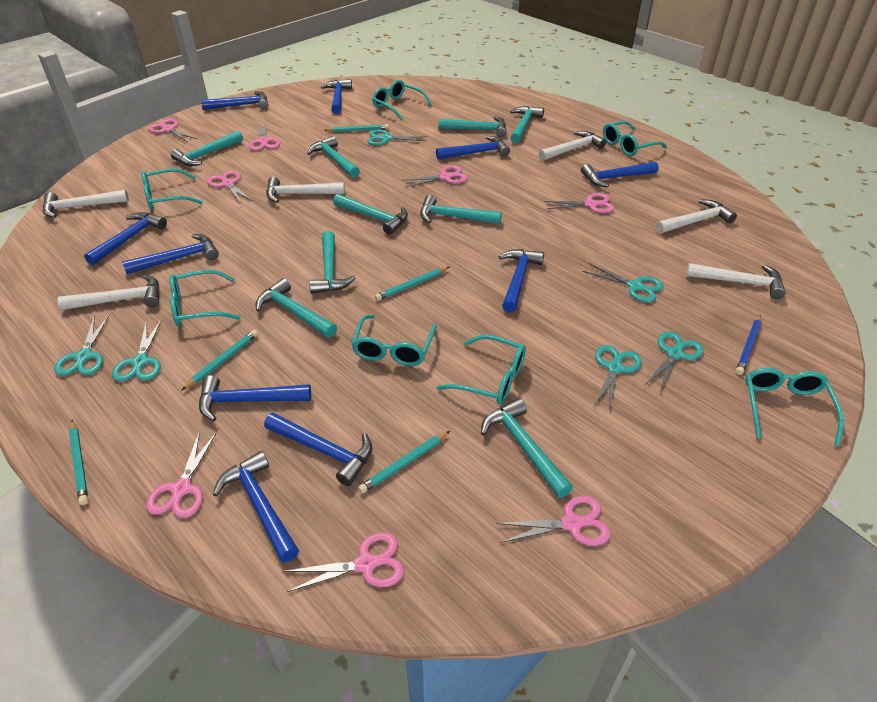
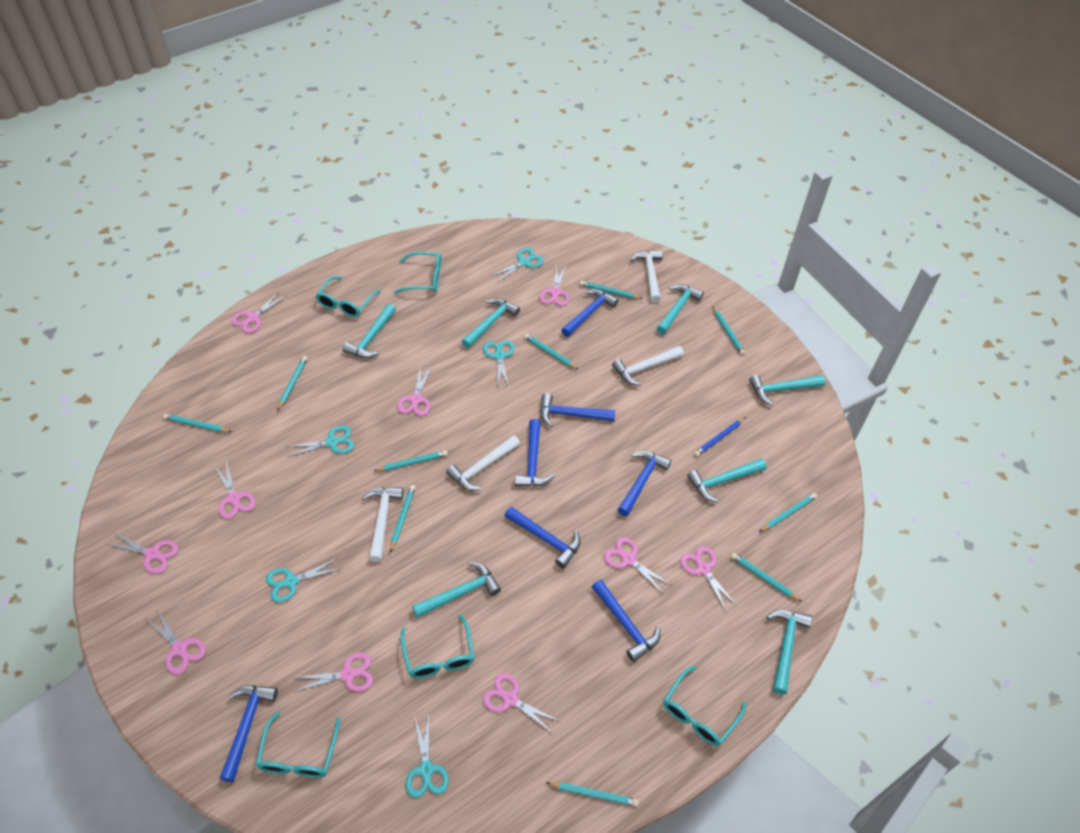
blue hammer: [84,212,167,265] [122,234,219,274] [199,375,311,421] [201,91,268,110] [213,451,299,563] [264,413,372,486] [321,79,352,114] [436,136,510,160] [499,249,544,313] [581,162,659,187] = 10 -> [220,685,278,782] [505,507,581,569] [515,419,554,487] [540,393,616,427] [561,289,619,337] [592,579,660,662] [617,451,672,516] = 7
pink scissors: [146,431,217,518] [148,119,197,142] [207,170,253,204] [249,121,280,151] [285,532,404,592] [402,165,468,187] [496,496,611,546] [544,193,614,213] = 8 -> [107,532,178,574] [145,609,206,674] [214,461,255,519] [231,292,287,333] [293,653,373,692] [397,367,431,416] [483,673,561,734] [539,266,569,306] [604,537,672,594] [680,546,738,611] = 10
turquoise glasses: [141,168,203,210] [170,270,241,326] [351,315,437,366] [372,80,432,120] [437,335,526,404] [603,121,667,156] [745,368,844,446] = 7 -> [256,711,340,778] [316,276,381,317] [394,252,441,294] [400,614,475,679] [663,665,747,746] = 5
turquoise hammer: [171,131,243,166] [256,278,337,338] [307,136,360,178] [309,231,356,294] [333,194,408,235] [420,195,502,224] [439,116,507,137] [481,398,573,498] [510,106,544,143] = 9 -> [343,304,396,358] [412,562,501,618] [462,298,520,348] [656,284,704,334] [687,458,767,502] [749,375,825,405] [766,609,812,695] = 7
turquoise pencil: [69,420,88,505] [181,330,258,391] [324,124,389,132] [358,431,450,494] [375,267,449,301] = 5 -> [163,414,232,432] [277,356,308,411] [374,450,448,471] [390,485,416,553] [524,334,579,370] [547,782,639,807] [580,281,643,299] [713,307,745,355] [731,553,802,602] [759,493,817,532] = 10
turquoise scissors: [54,315,110,376] [112,319,162,382] [367,129,427,145] [583,263,663,302] [593,345,642,412] [644,331,703,394] = 6 -> [266,558,342,602] [285,425,354,457] [405,714,449,798] [483,340,514,388] [491,248,544,283] = 5
white hammer: [43,190,129,218] [57,275,160,310] [266,177,345,203] [539,131,606,161] [655,199,737,234] [686,263,786,299] = 6 -> [362,487,403,562] [446,435,520,491] [612,346,684,386] [630,250,663,302] = 4

